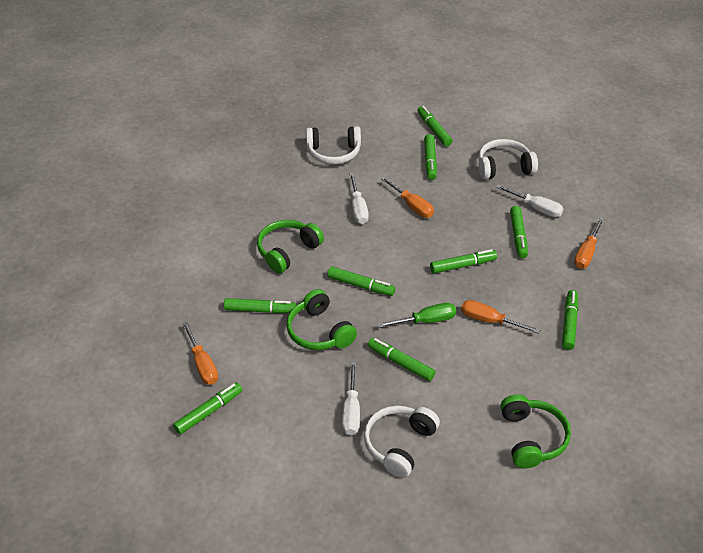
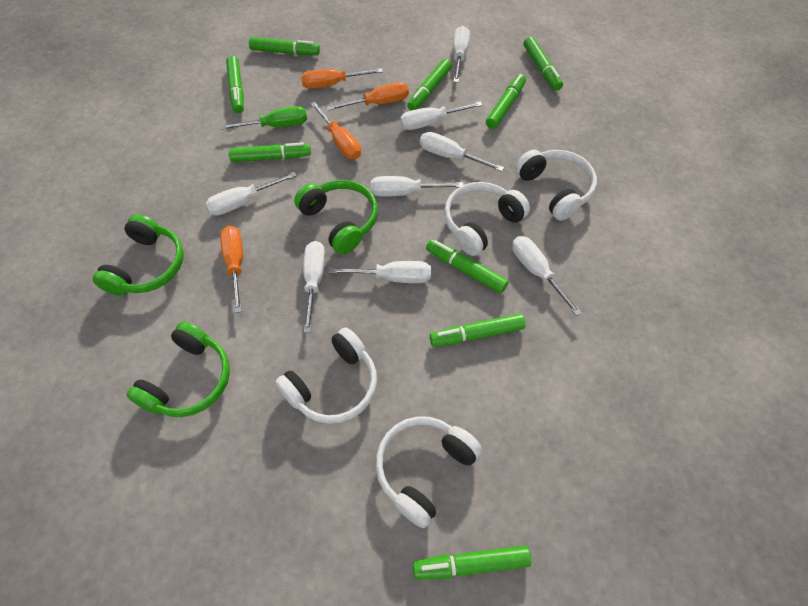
white headphones: [306,126,361,164] [364,406,440,478] [478,139,538,179] = 3 -> [275,327,377,424] [376,416,482,528] [444,182,530,256] [515,150,597,221] = 4
white screwdriver: [342,362,360,435] [349,173,369,224] [496,185,564,217] = 3 -> [206,172,297,216] [303,241,325,333] [329,261,431,283] [371,176,464,197] [400,101,483,130] [420,132,504,172] [453,26,470,83] [512,236,582,316] = 8

